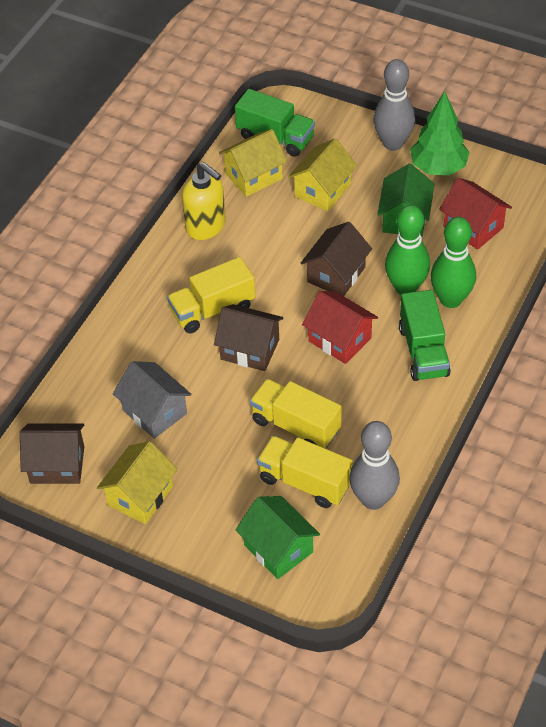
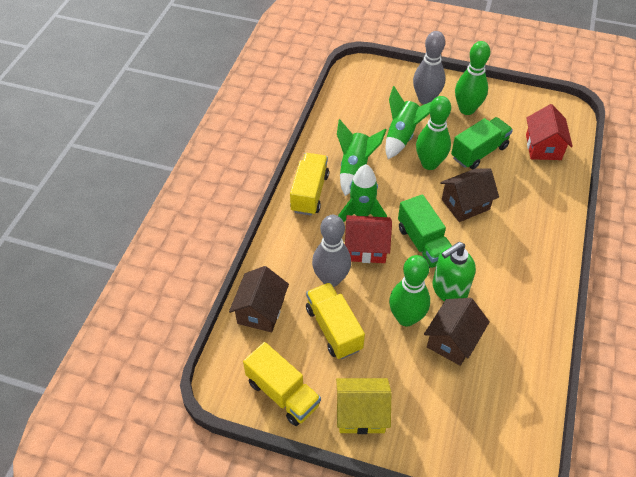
green bowling pin: [385,205,430,295] [430,217,476,308] = 2 -> [389,255,430,326] [416,96,451,170] [455,41,490,115] = 3
green house: [236,496,320,579] [377,164,435,237] = 2 -> none = 0
green rocket: none = 0 -> [337,119,387,196] [338,164,387,222] [385,86,431,159] = 3
green soap dispenser: none = 0 -> [433,242,476,301] = 1
green tree: [410,91,470,175] = 1 -> none = 0
grey house: [113,361,192,439] = 1 -> none = 0
yellow house: [97,441,178,524] [219,129,287,197] [288,139,357,211] = 3 -> [336,378,391,434] = 1
yellow soap dispenser: [182,162,226,240] = 1 -> none = 0

